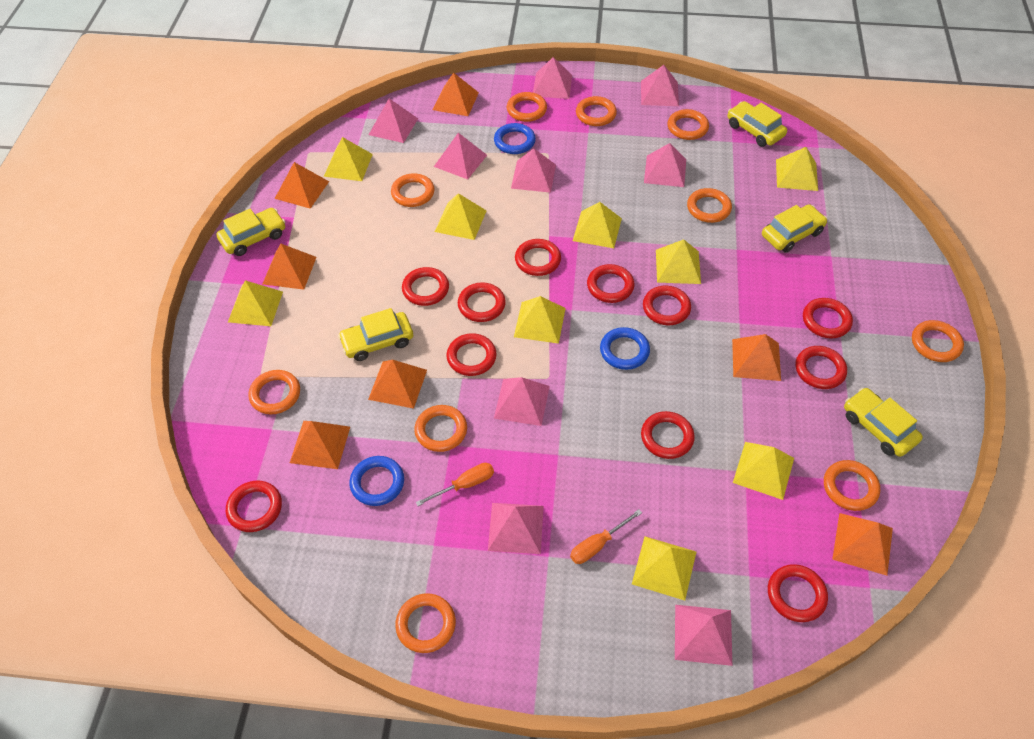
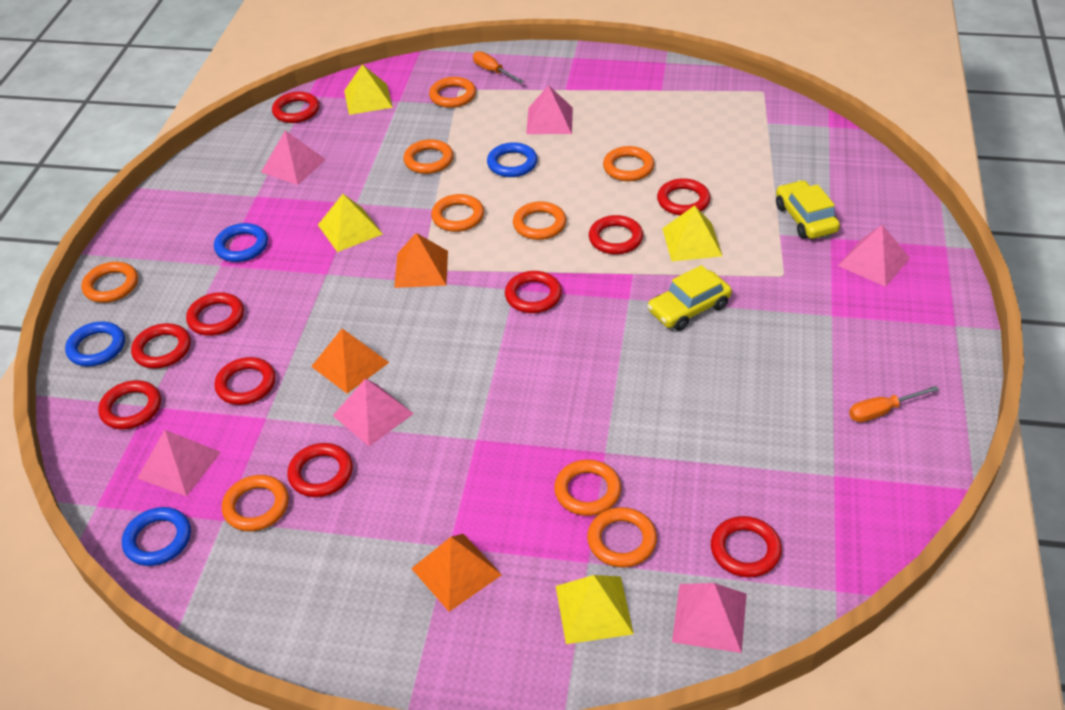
blue ring: [349,456,404,506] [494,123,536,154] [600,327,650,370] = 3 -> [65,322,125,367] [122,507,191,566] [214,223,268,262] [487,142,537,177] = 4
orange pyramid: [263,244,316,290] [275,162,329,209] [290,421,350,469] [368,360,427,409] [433,73,479,116] [732,334,781,381] [832,513,893,576] = 7 -> [311,328,389,394] [394,233,448,288] [411,534,502,612] = 3
orange ring: [248,370,300,415] [391,173,434,207] [395,593,456,653] [414,405,467,452] [507,92,547,122] [576,96,617,126] [667,109,709,140] [687,188,732,223] [824,460,880,511] [912,320,964,362] = 10 -> [81,262,138,303] [222,475,289,531] [403,139,453,174] [429,77,476,108] [431,194,484,232] [513,201,566,240] [554,459,621,516] [587,507,657,568] [603,146,654,181] = 9
pink pyramid: [369,98,418,143] [434,133,487,179] [488,503,544,554] [494,377,550,426] [511,148,556,193] [533,57,572,99] [641,65,679,106] [644,143,686,187] [675,605,732,666] = 9 -> [137,430,221,496] [261,130,326,185] [333,379,414,446] [526,85,573,134] [672,583,747,653] [838,225,910,287] = 6
red ring: [226,481,282,532] [402,267,449,306] [447,333,497,376] [458,282,506,322] [515,239,561,276] [587,264,634,303] [641,411,695,459] [643,286,691,325] [768,564,828,622] [795,346,847,389] [803,298,853,338] = 11 -> [98,380,161,429] [131,323,191,369] [186,292,244,336] [214,357,276,405] [272,92,319,123] [287,443,353,497] [505,271,562,313] [589,215,643,254] [657,178,710,215] [711,516,782,577] = 10
yellow car: [216,208,285,256] [338,308,413,361] [728,101,787,147] [762,204,827,253] [844,388,923,457] = 5 -> [647,265,732,331] [776,180,840,239] = 2
yellow pyramid: [228,280,283,326] [324,137,373,181] [435,193,487,240] [514,296,566,344] [573,202,622,248] [632,536,696,601] [656,239,701,284] [733,442,794,500] [776,147,818,191] = 9 -> [318,194,383,252] [344,64,393,115] [556,575,634,644] [662,205,722,261] = 4

